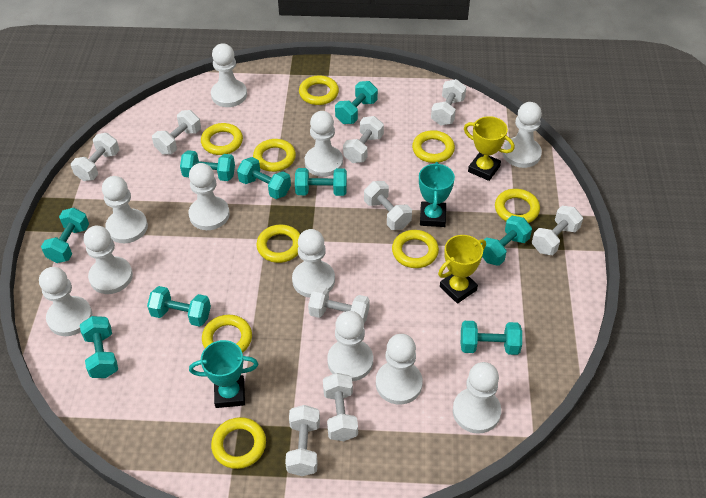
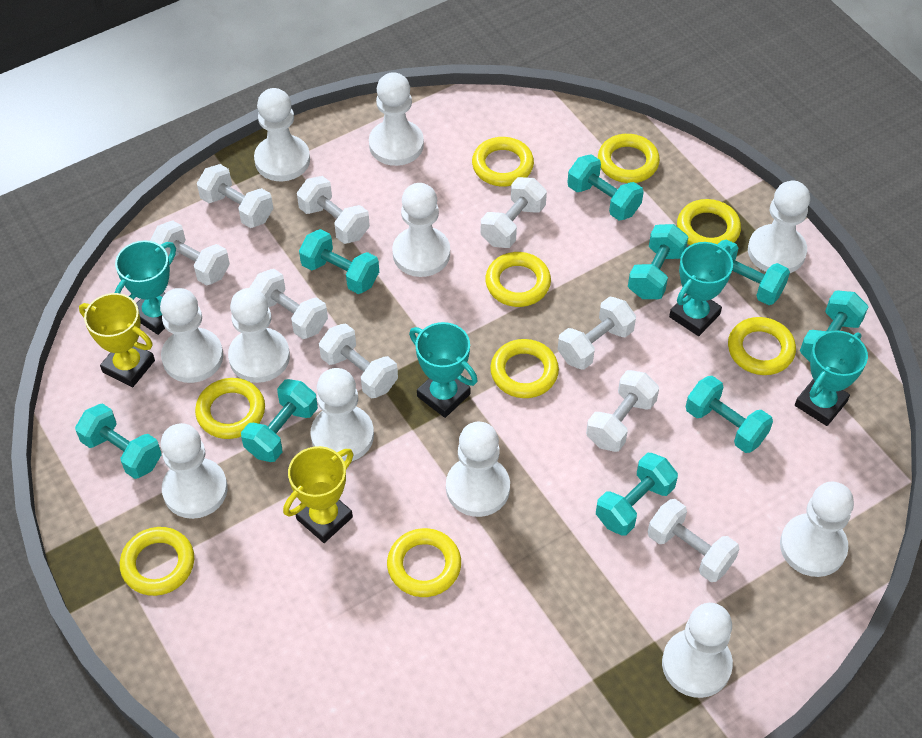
turquoise trophy: [189,340,258,408] [419,162,455,227] = 2 -> [115,240,176,335] [409,322,478,418] [669,242,733,336] [795,330,868,426] = 4

